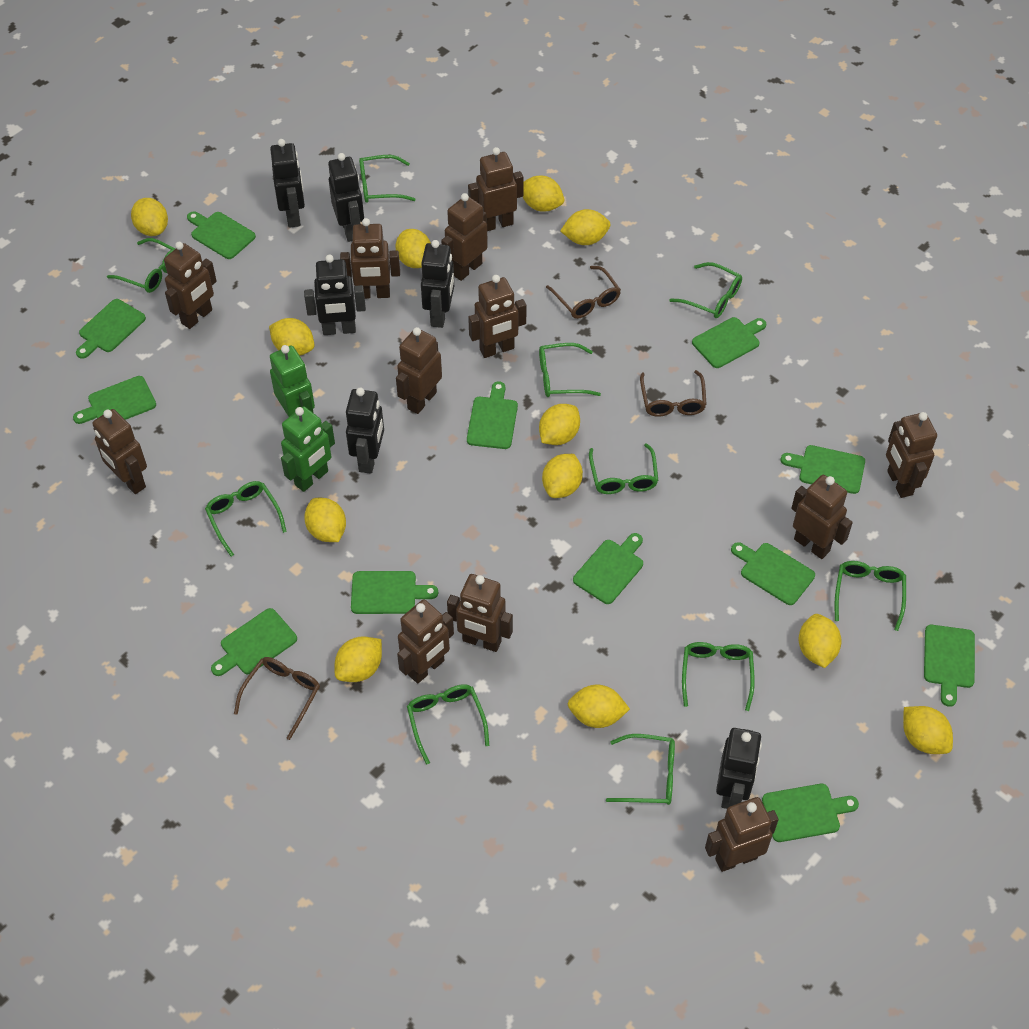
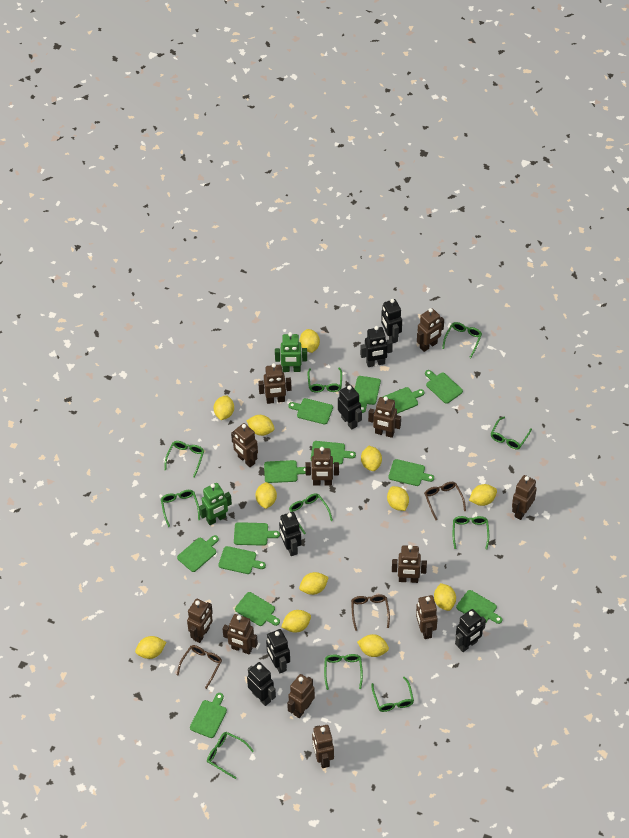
black robot: [270,139,305,228] [304,255,366,335] [328,153,364,242] [346,388,384,474] [421,240,454,328] [716,728,762,809] = 6 -> [247,662,276,706] [266,629,290,673] [279,512,301,556] [338,385,362,430] [360,326,393,367] [381,299,402,343] [455,609,486,652] = 7
green cutting board: [73,376,156,424] [76,299,146,359] [187,211,256,259] [211,608,297,676] [351,571,438,614] [467,381,518,449] [573,533,643,604] [692,317,766,368] [731,542,815,605] [762,784,859,842] [781,445,865,494] [924,625,975,707] = 12 -> [177,535,219,572] [190,693,227,738] [218,546,266,574] [234,522,280,546] [235,592,280,626] [264,460,306,483] [288,398,333,424] [311,441,356,465] [355,376,381,413] [383,387,425,414] [388,459,434,486] [425,370,463,404] [456,590,503,624] = 13

